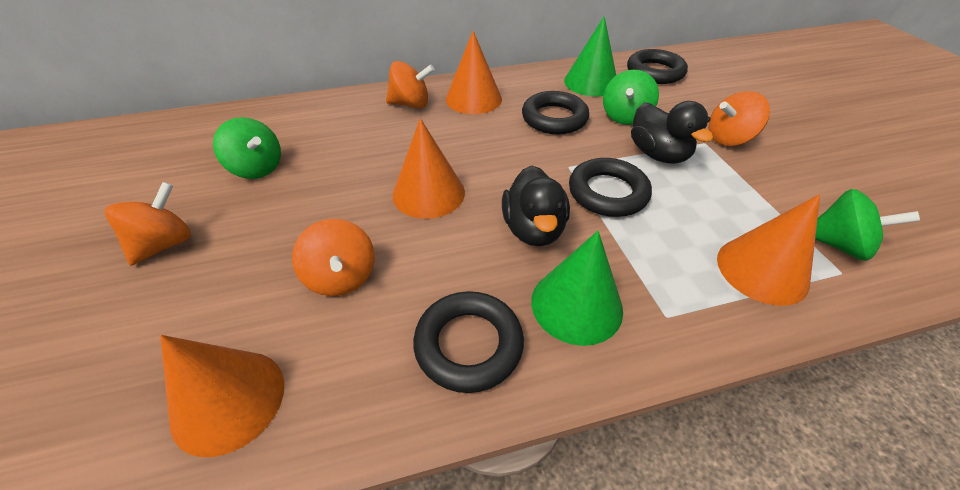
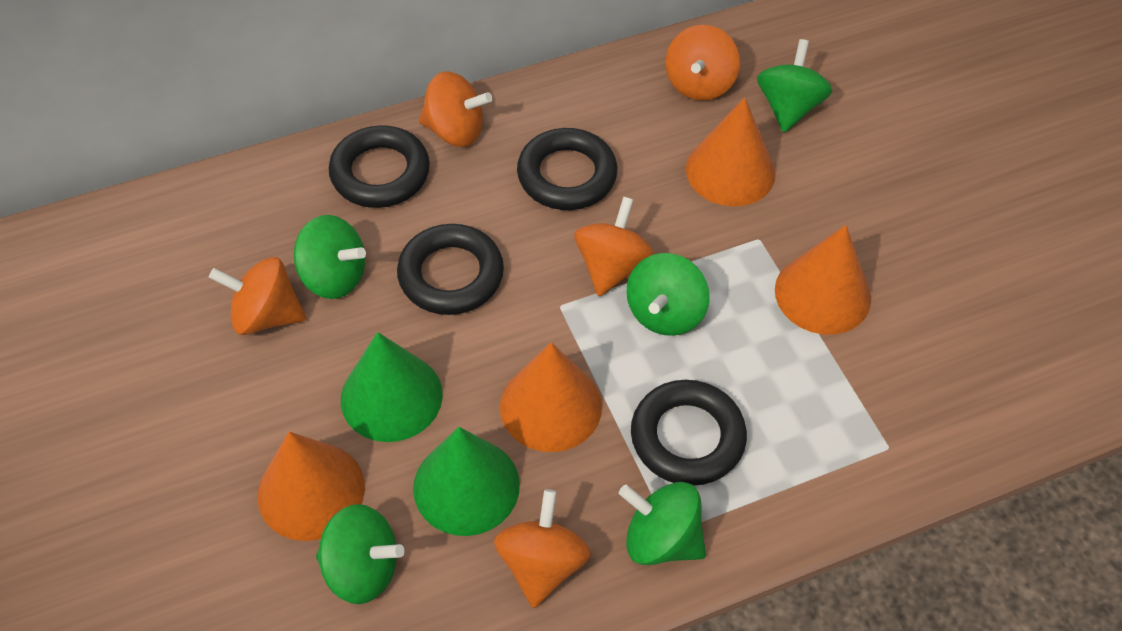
black duck: [502,166,570,246] [631,101,713,164] = 2 -> none = 0
green spinning top: [213,117,281,179] [603,70,659,125] [815,189,920,261] = 3 -> [294,215,366,299] [316,504,405,604] [619,482,706,565] [626,253,709,336] [757,39,832,132] = 5
orange spinning top: [105,182,191,266] [292,219,375,296] [386,61,435,108] [709,91,770,146] = 4 -> [209,257,306,335] [419,71,492,147] [494,489,591,608] [574,197,654,296] [665,25,740,101] = 5

